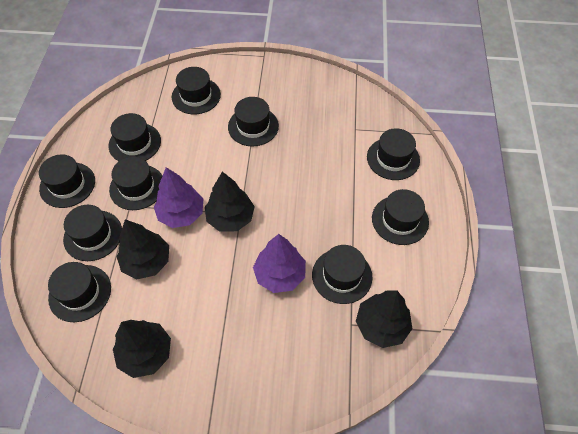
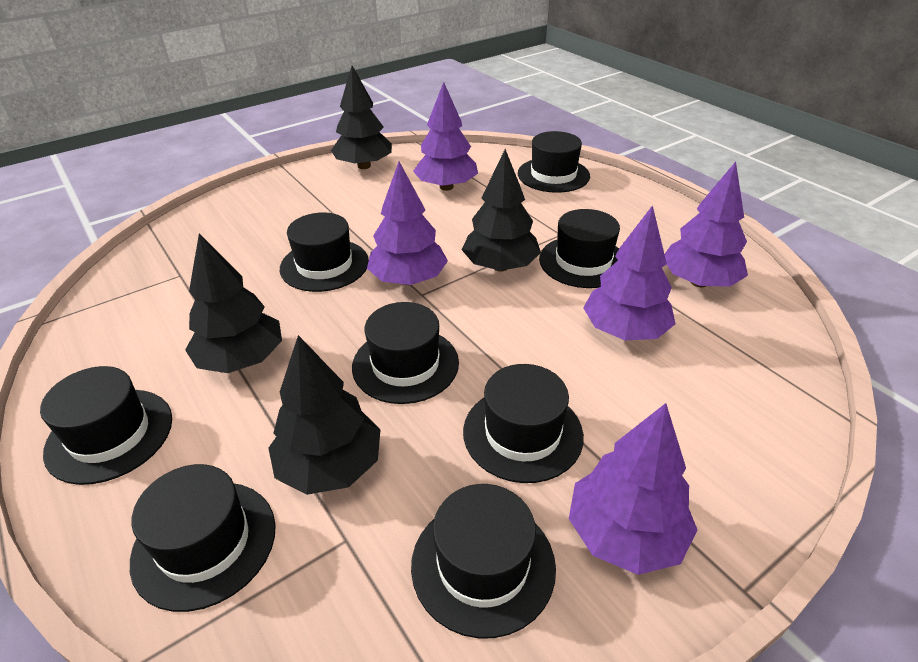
black hat: [39,154,95,208] [48,262,111,322] [63,205,122,261] [109,113,161,161] [109,157,162,210] [172,67,221,114] [228,97,279,146] [312,245,373,304] [367,128,420,180] [372,189,429,245] = 10 -> [40,366,172,485] [130,464,276,612] [280,212,369,292] [352,302,459,404] [411,484,556,639] [463,364,584,483] [518,131,590,193] [539,209,620,288] = 8
purple tree: [154,167,203,228] [253,234,306,293] = 2 -> [367,162,448,285] [413,82,478,191] [569,403,697,575] [583,205,676,340] [665,162,748,287] = 5

